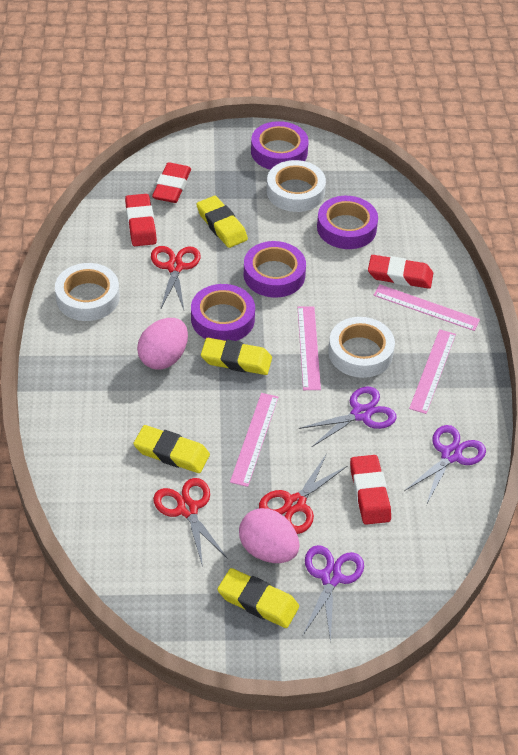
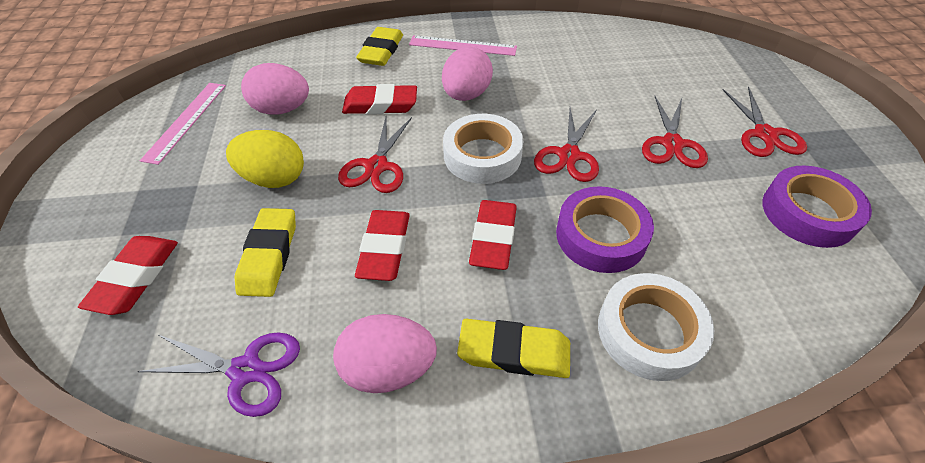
pink egg: [137,318,188,370] [239,508,299,563] = 2 -> [241,63,309,115] [333,314,437,393] [442,46,493,101] = 3
pink ruler: [230,393,278,487] [298,306,321,390] [374,284,480,331] [409,329,456,414] = 4 -> [140,83,226,165] [409,35,517,56] = 2
purple scissors: [298,386,397,447] [303,545,364,643] [404,425,486,505] = 3 -> [137,332,300,417] = 1
purple tape: [191,284,255,341] [244,241,306,298] [251,121,309,170] [317,196,378,249] = 4 -> [556,186,654,273] [762,165,872,248] = 2
red scissors: [151,246,201,310] [153,478,228,567] [259,455,347,534] = 3 -> [338,117,412,193] [534,108,599,182] [642,96,708,168] [723,86,807,157] = 4
white tape: [55,263,120,321] [267,160,326,212] [328,317,395,378] = 3 -> [443,114,524,184] [598,273,714,381] = 2
yellow egg: none = 0 -> [226,130,304,188] = 1
yellow eraser: [133,425,210,473] [196,196,248,248] [201,338,272,375] [218,568,299,628] = 4 -> [235,208,296,297] [356,27,403,66] [457,319,570,378] = 3

